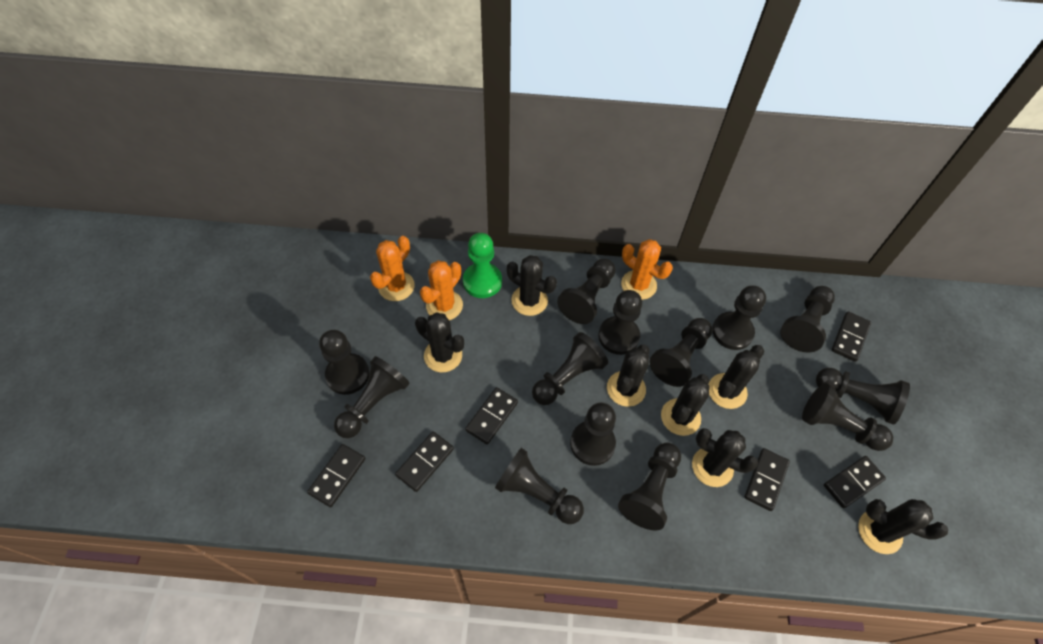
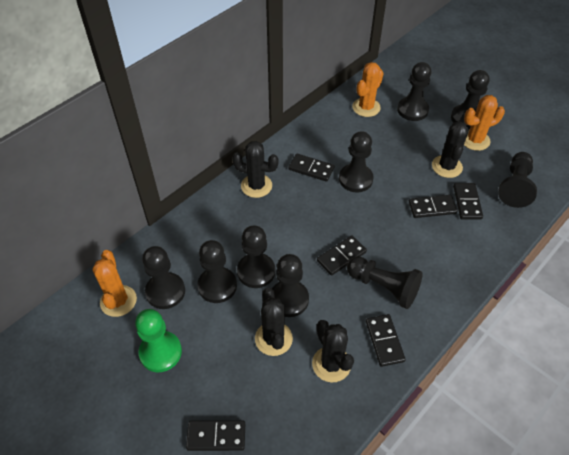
black cactus: [415,312,464,372] [507,255,557,316] [607,345,650,407] [661,374,710,436] [692,428,758,487] [709,345,764,409] [858,499,948,554] = 7 -> [232,141,279,198] [255,288,293,356] [312,320,354,382] [432,121,469,178] = 4
black pawn: [319,330,369,395] [334,356,410,438] [495,448,584,524] [532,332,608,405] [557,259,616,324] [570,403,616,466] [599,290,642,355] [618,443,681,530] [649,318,712,387] [712,286,766,350] [781,286,835,352] [802,383,893,451] [816,368,910,425] = 13 -> [142,246,185,309] [197,240,237,303] [237,226,275,288] [272,254,309,317] [339,131,373,192] [347,256,423,309] [397,62,431,121] [451,70,489,129] [498,152,537,208] = 9

